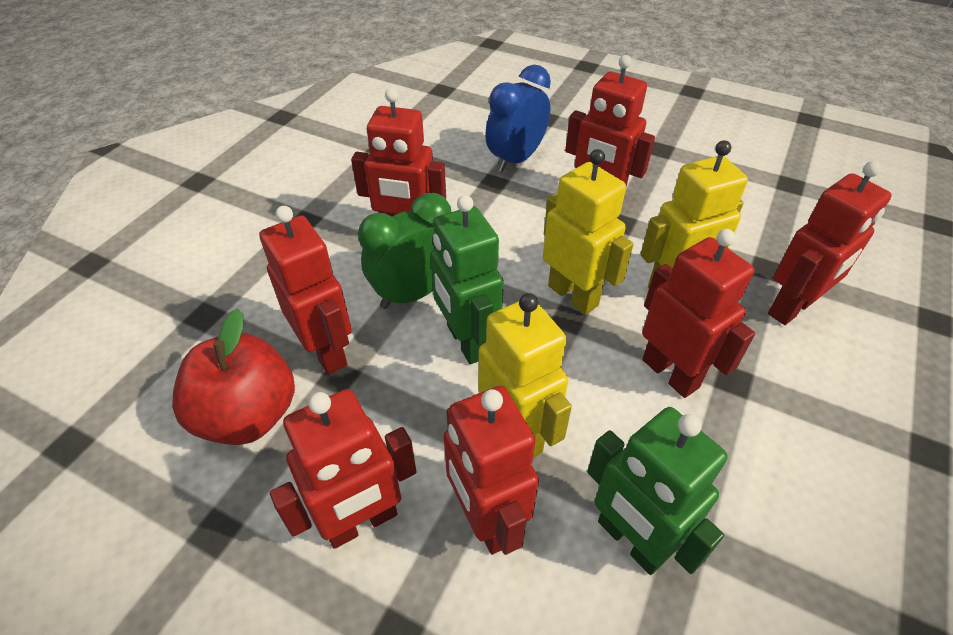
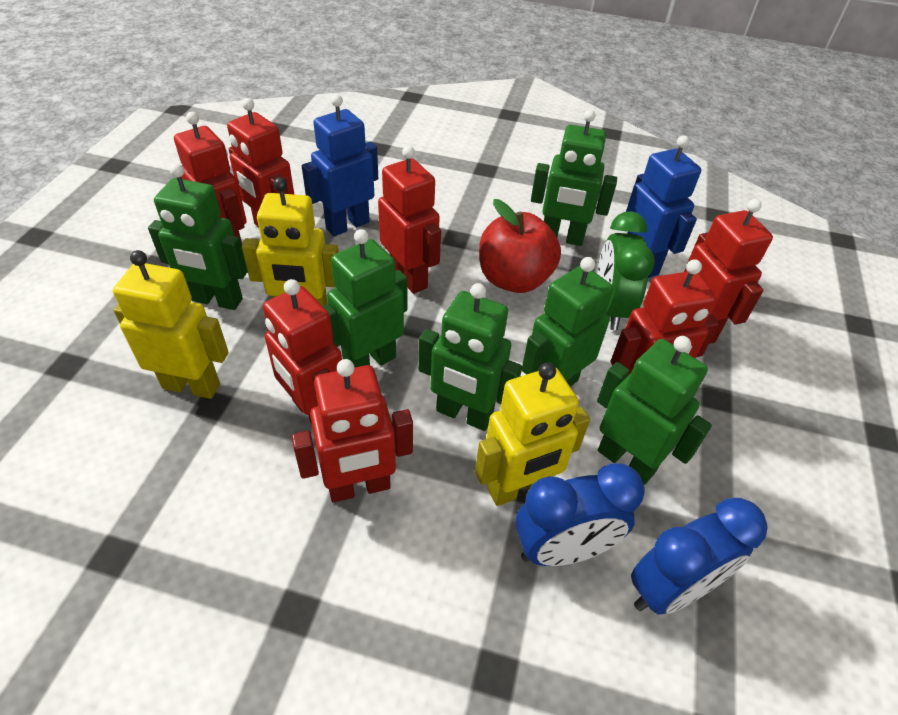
blue clock: [485,65,551,172] = 1 -> [515,463,645,566] [631,498,768,615] = 2
blue robot: none = 0 -> [302,94,378,236] [626,135,701,278] = 2
green robot: [430,195,504,364] [587,407,728,575] = 2 -> [148,163,248,310] [323,229,407,368] [418,283,522,431] [522,257,614,387] [531,110,617,246] [597,336,712,485] = 6

